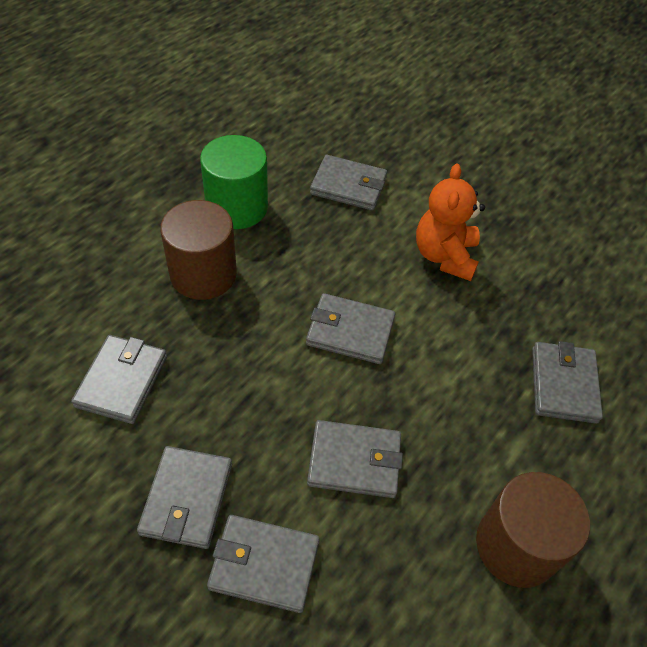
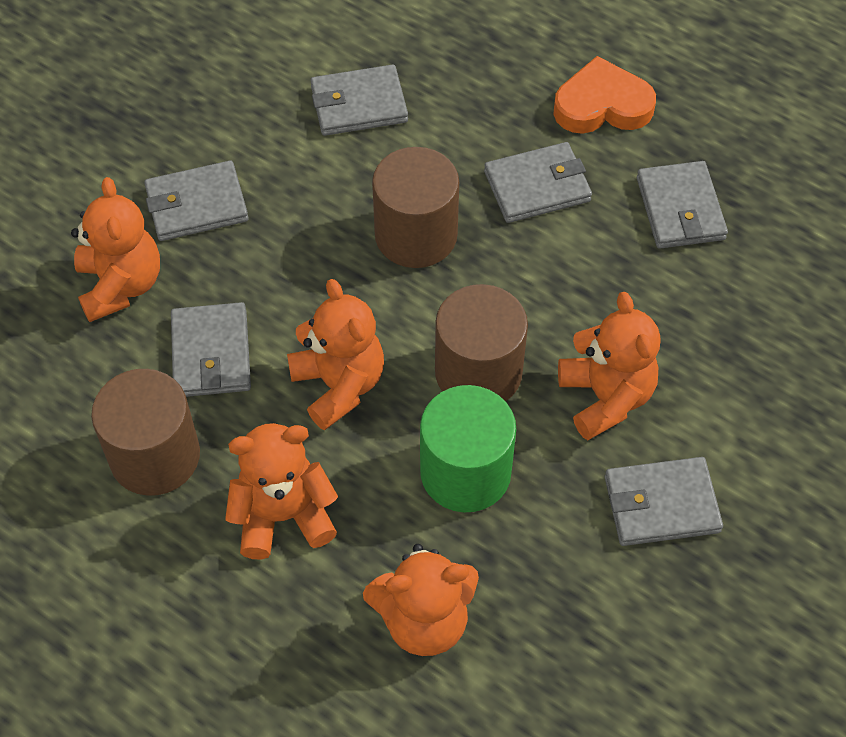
brown cylinder: [160,200,237,300] [476,472,590,588] = 2 -> [91,369,200,496] [372,147,459,268] [435,284,528,402] = 3
grey wallet: [71,335,167,424] [137,446,232,549] [207,515,320,613] [306,293,395,364] [307,420,403,498] [310,155,387,210] [532,341,603,424] = 7 -> [144,160,248,241] [171,302,251,397] [310,64,408,136] [484,142,592,223] [605,457,723,546] [637,161,728,249] = 6
orange heart: none = 0 -> [553,56,656,134] = 1
orange teddy bear: [416,164,485,281] = 1 -> [71,177,160,322] [225,423,338,560] [287,279,384,430] [363,544,479,656] [558,292,660,440] = 5

